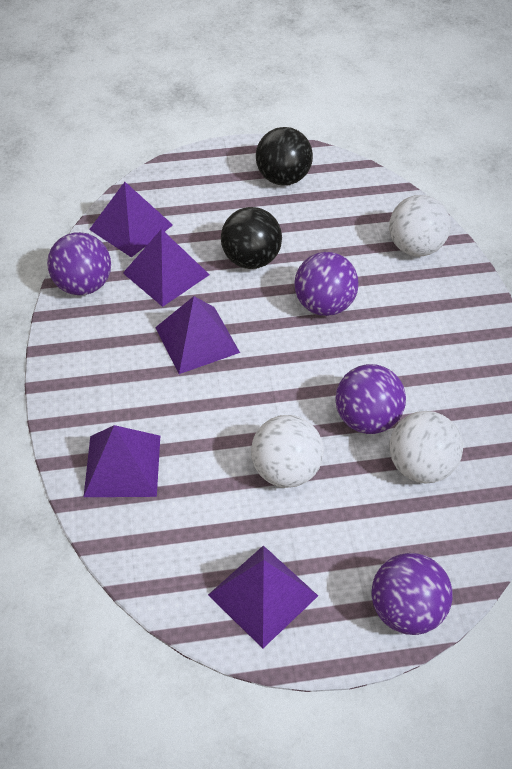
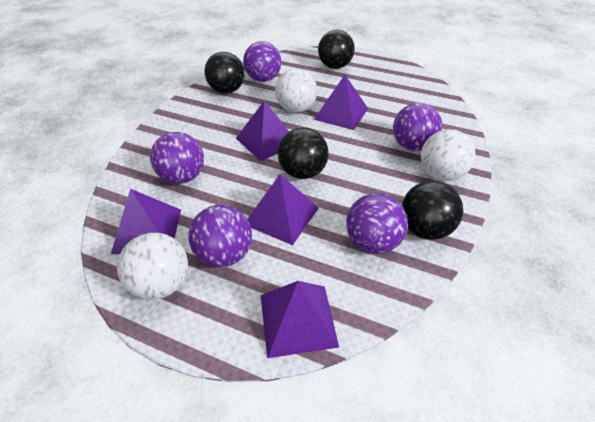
black ball: [221,207,282,269] [256,127,313,186] = 2 -> [204,52,245,94] [277,128,329,179] [318,30,355,69] [402,181,463,240] = 4
purple ball: [47,232,111,295] [294,252,359,316] [335,364,406,434] [371,553,453,635] = 4 -> [150,132,204,184] [189,205,252,267] [243,41,281,82] [346,193,408,254] [393,103,442,151] = 5

